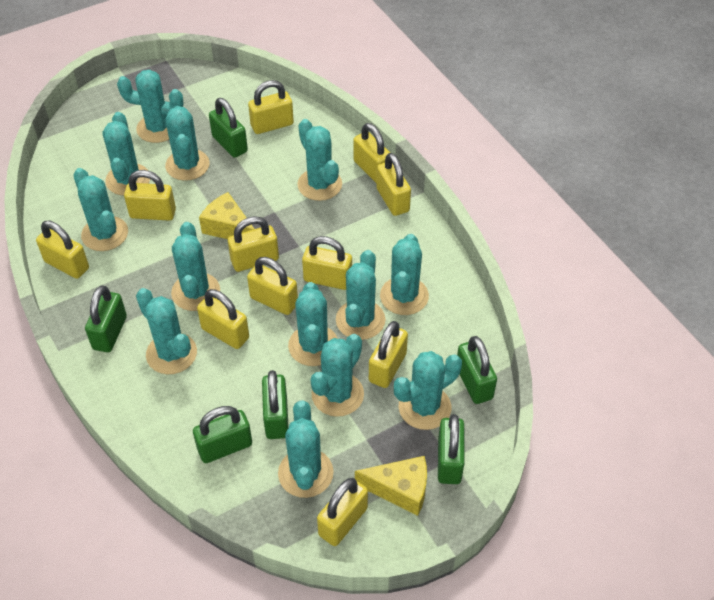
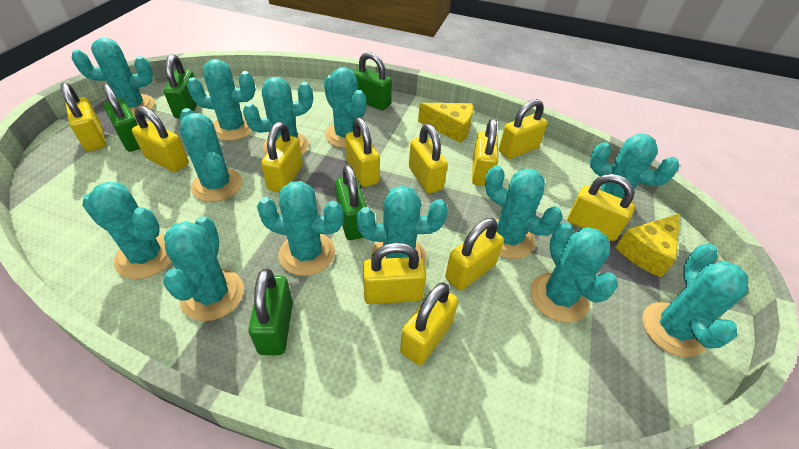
green padlock: [85,285,127,352] [193,406,252,463] [209,98,248,158] [262,370,289,439] [438,414,465,484] [457,336,497,404] = 6 -> [102,84,140,152] [164,54,197,118] [248,269,293,355] [335,165,367,240] [354,52,392,111] = 5

